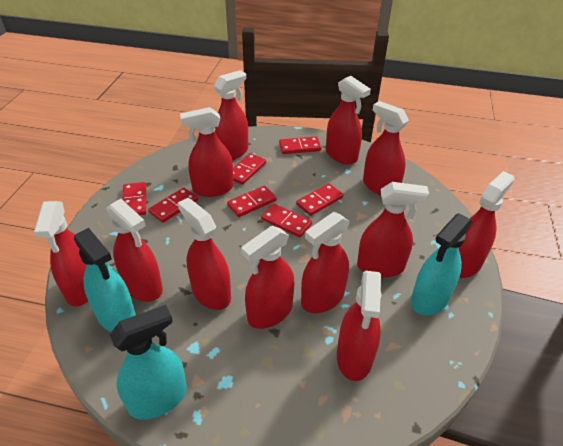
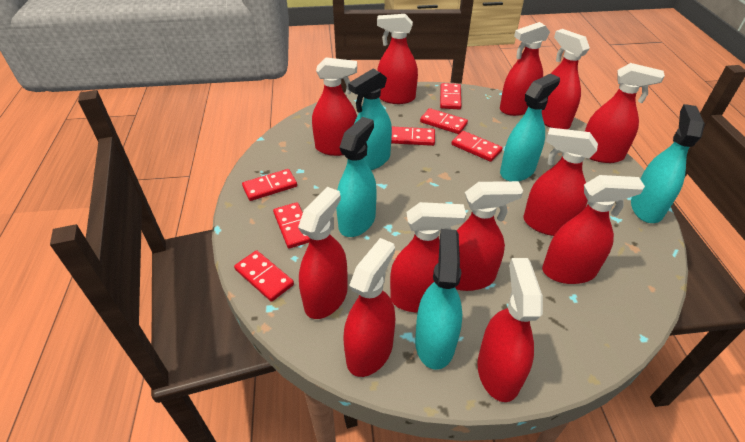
turquoise spray bottle: [74,228,136,332] [109,305,187,420] [411,213,473,315] = 3 -> [336,117,377,237] [348,69,392,170] [415,229,462,370] [500,73,560,181] [631,104,705,223] = 5

